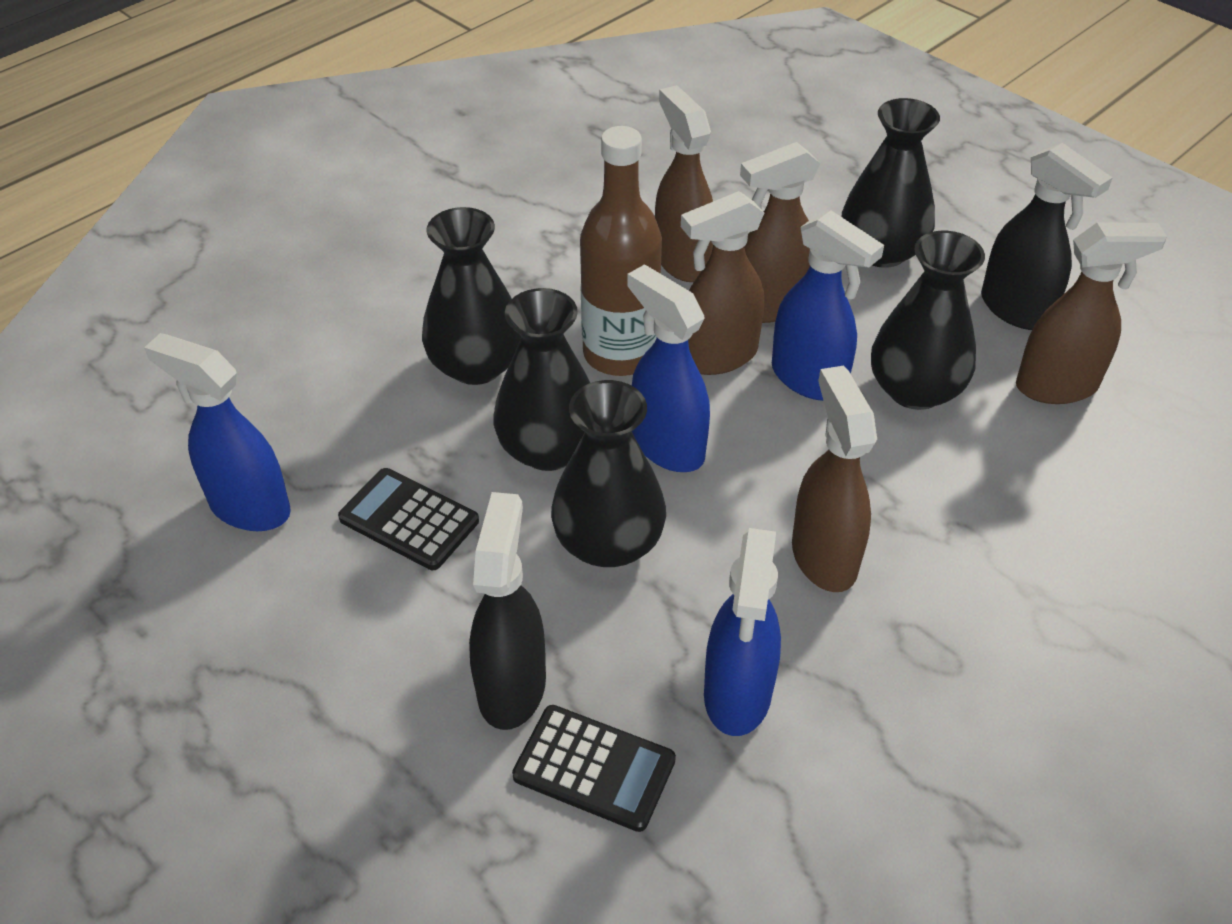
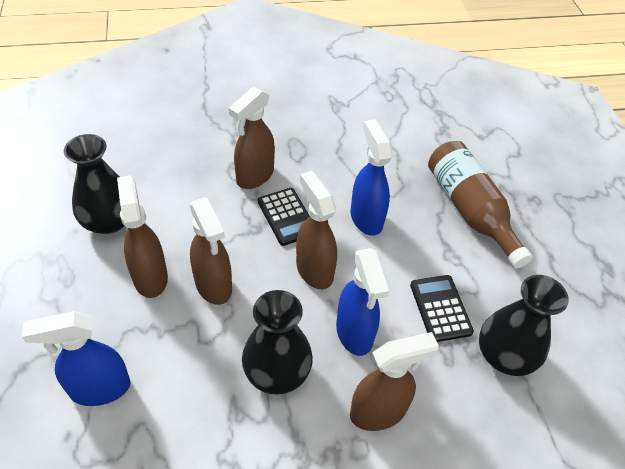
black spray bottle: [469,492,546,730] [981,143,1112,330] = 2 -> none = 0
black vase: [422,207,522,385] [493,288,590,471] [551,380,666,567] [842,98,940,268] [871,231,985,410] = 5 -> [64,134,124,234] [242,290,313,395] [479,275,569,376] = 3
blue spray bottle: [144,333,291,531] [627,264,710,472] [704,528,781,736] [772,210,884,401] = 4 -> [22,311,131,406] [336,248,389,356] [350,119,393,236] = 3

